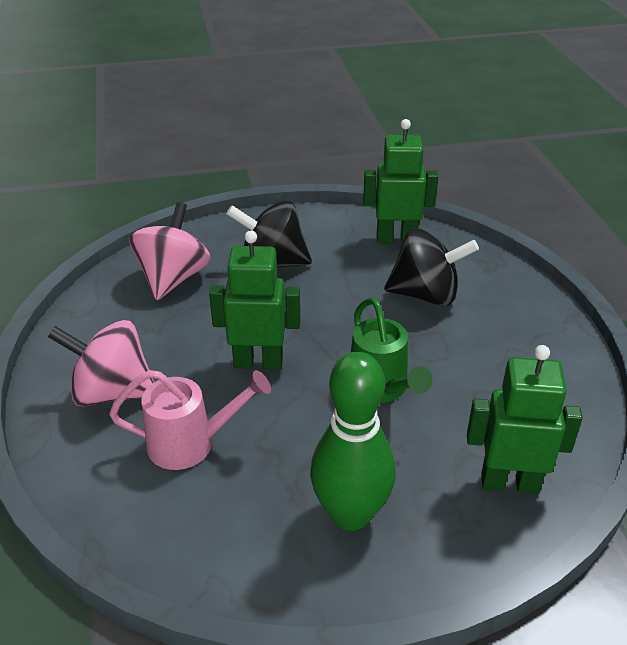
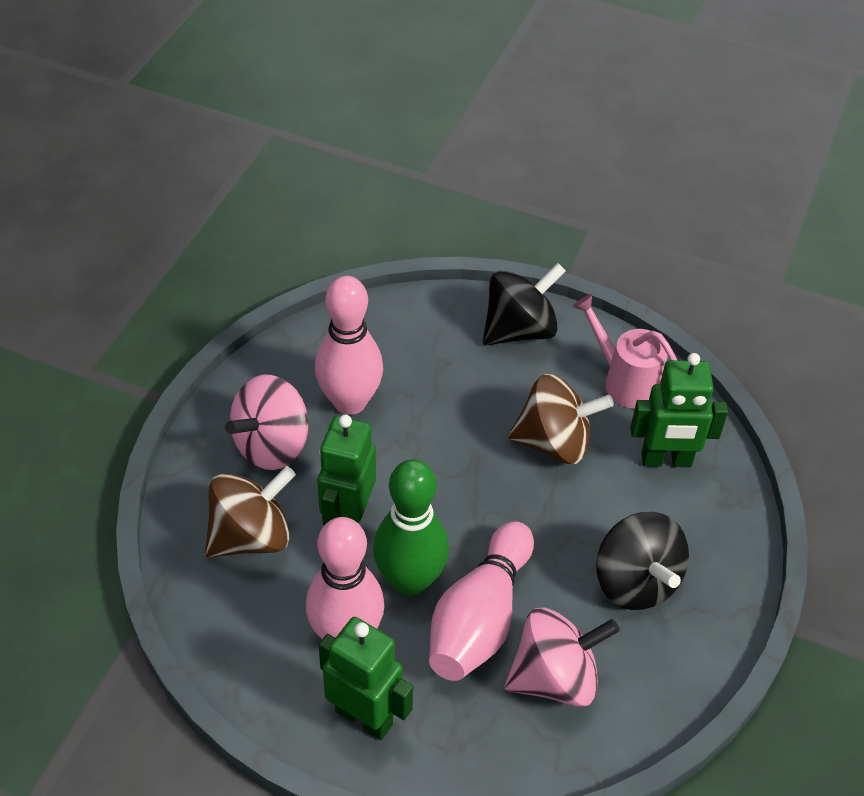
brown spinning top: none = 0 -> [205,466,296,558] [508,374,614,464] = 2
green watering can: [351,298,433,403] = 1 -> none = 0
pink bowling pin: none = 0 -> [306,517,384,639] [315,276,383,415] [429,521,534,681] = 3

